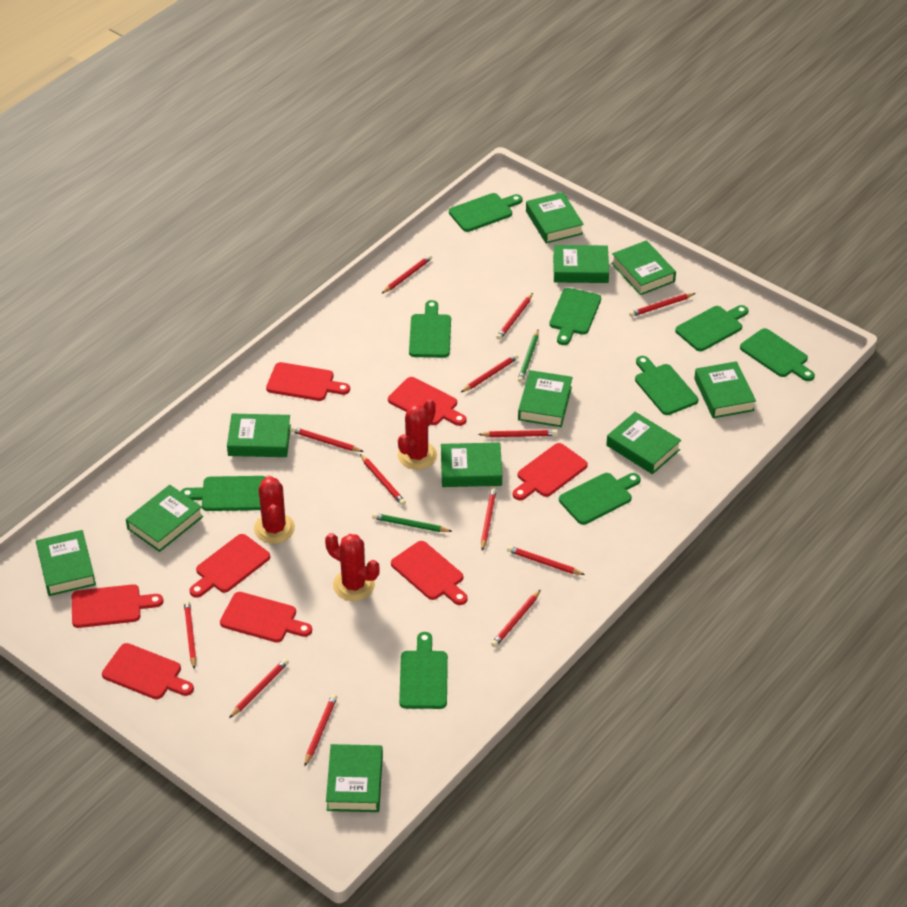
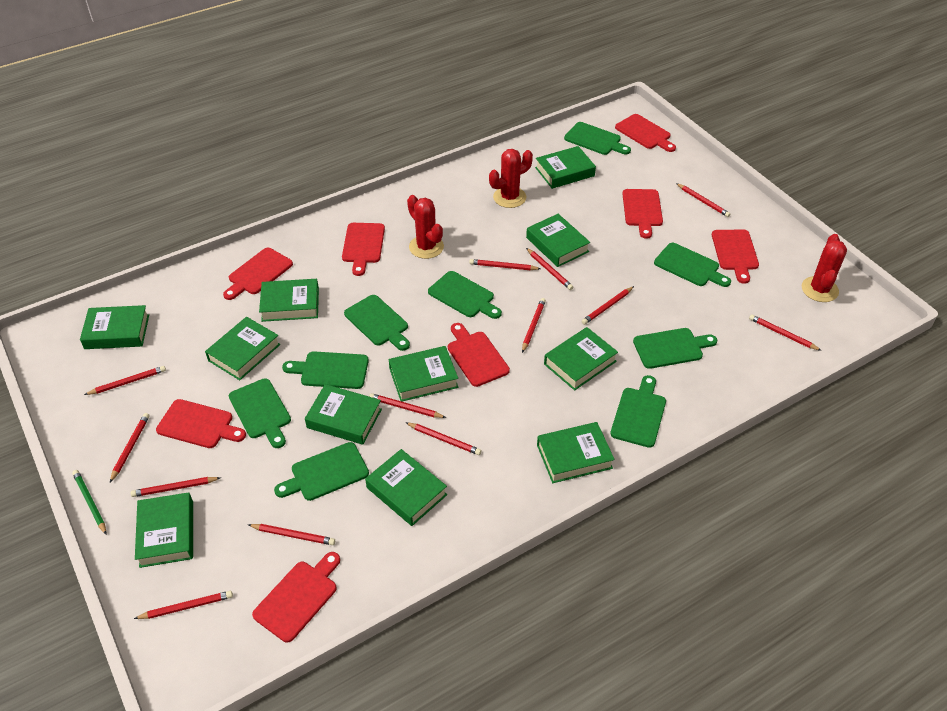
green pencil: [372,513,453,532] [518,330,539,383] = 2 -> [72,470,106,534] = 1

